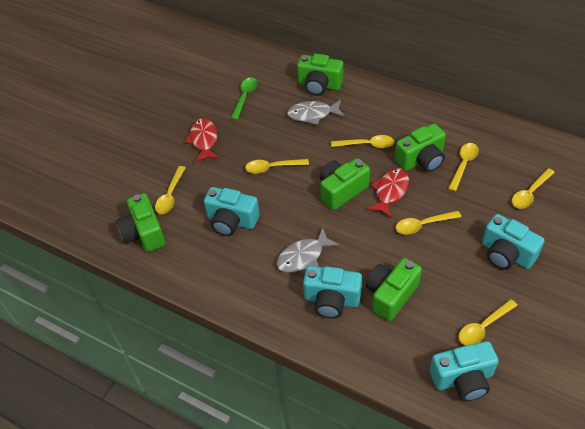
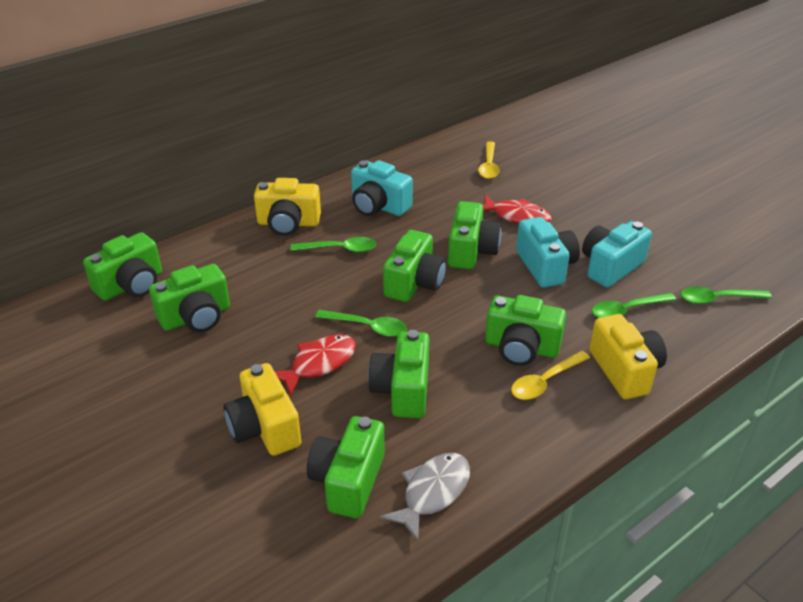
green camera: [117,193,165,252] [297,54,343,96] [320,158,370,210] [366,258,422,321] [395,123,446,172] = 5 -> [83,232,162,301] [149,264,230,332] [307,416,385,518] [368,330,430,418] [383,230,447,302] [448,201,501,270] [485,295,566,366] = 7
green spoon: [231,77,257,120] = 1 -> [290,237,376,252] [315,310,407,337] [592,293,676,318] [681,286,772,304] = 4
grey fish: [276,228,340,273] [287,100,345,125] = 2 -> [380,453,470,542] = 1
turquoise camera: [204,187,260,236] [303,266,362,319] [430,341,499,401] [482,214,545,270] = 4 -> [351,160,413,216] [516,217,580,288] [582,221,652,288] = 3
yellow camera: none = 0 -> [223,363,301,456] [254,178,321,236] [589,314,667,399] = 3
yellow spoon: [155,166,186,214] [245,159,309,174] [331,135,394,148] [395,211,461,234] [448,143,479,192] [458,299,518,346] [512,168,555,209] = 7 -> [478,141,500,179] [511,351,590,400] = 2

